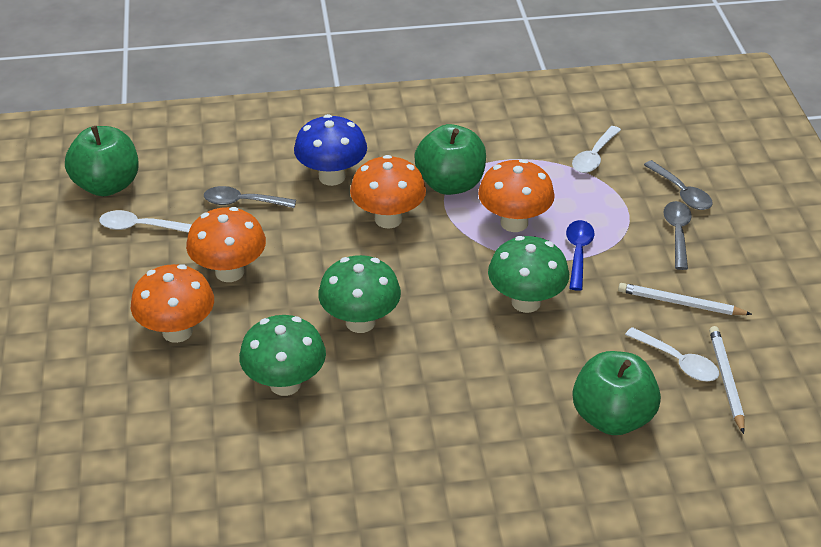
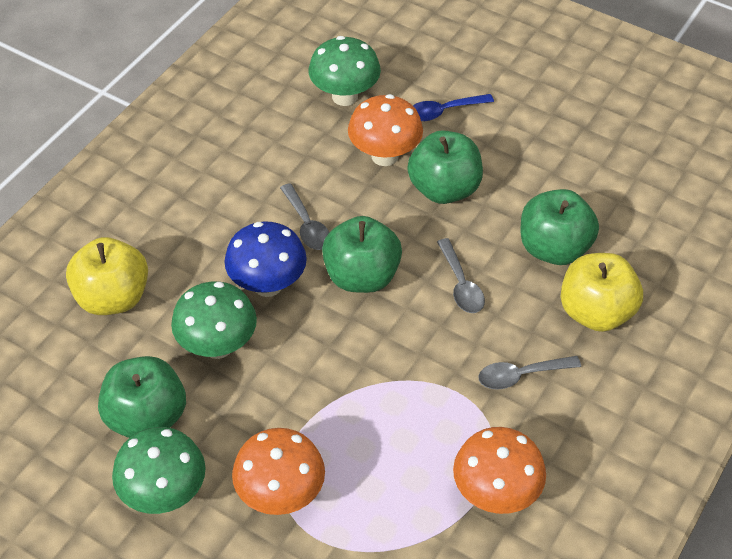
green apple: [65,126,139,196] [414,124,486,195] [573,351,661,435] = 3 -> [98,356,186,438] [322,216,402,293] [408,130,483,204] [520,189,599,265] = 4
orange mushroom: [131,264,214,343] [186,207,266,282] [350,155,426,229] [478,159,555,232] = 4 -> [232,428,325,515] [348,94,423,166] [453,427,546,514] = 3
white pencil: [618,283,752,315] [709,326,745,434] = 2 -> none = 0
white spoon: [99,210,192,233] [572,126,621,173] [625,327,719,381] = 3 -> none = 0
yellow apple: none = 0 -> [66,237,148,315] [561,253,643,332] = 2

